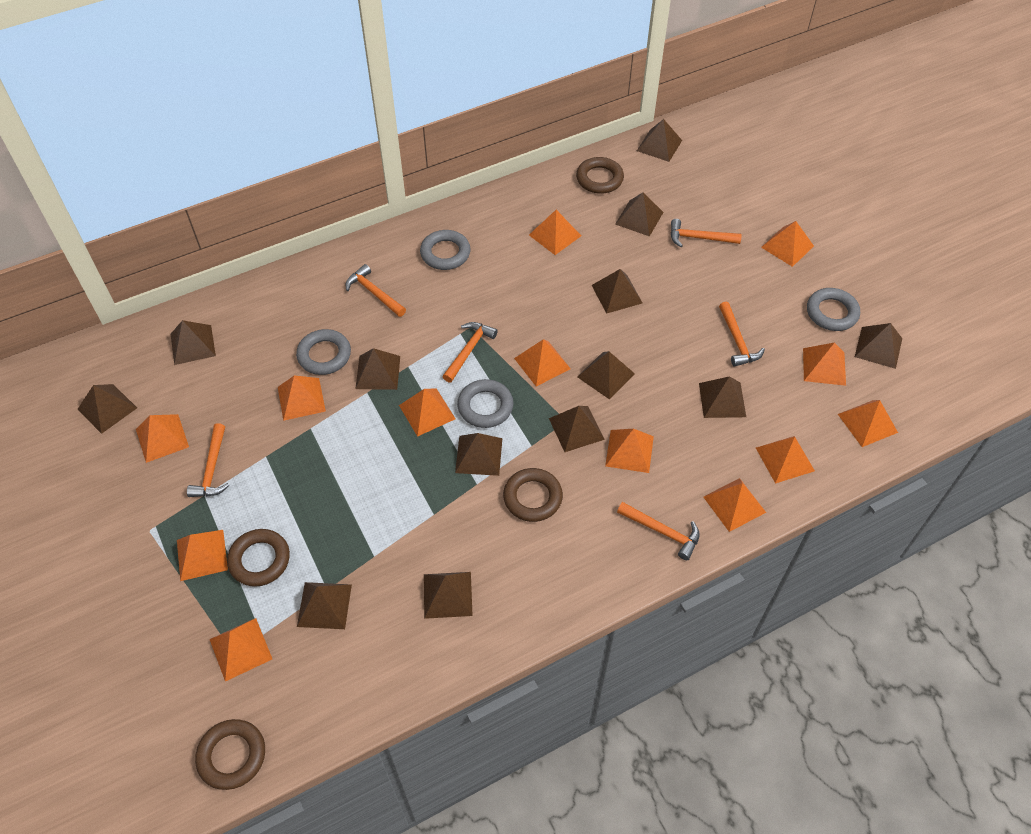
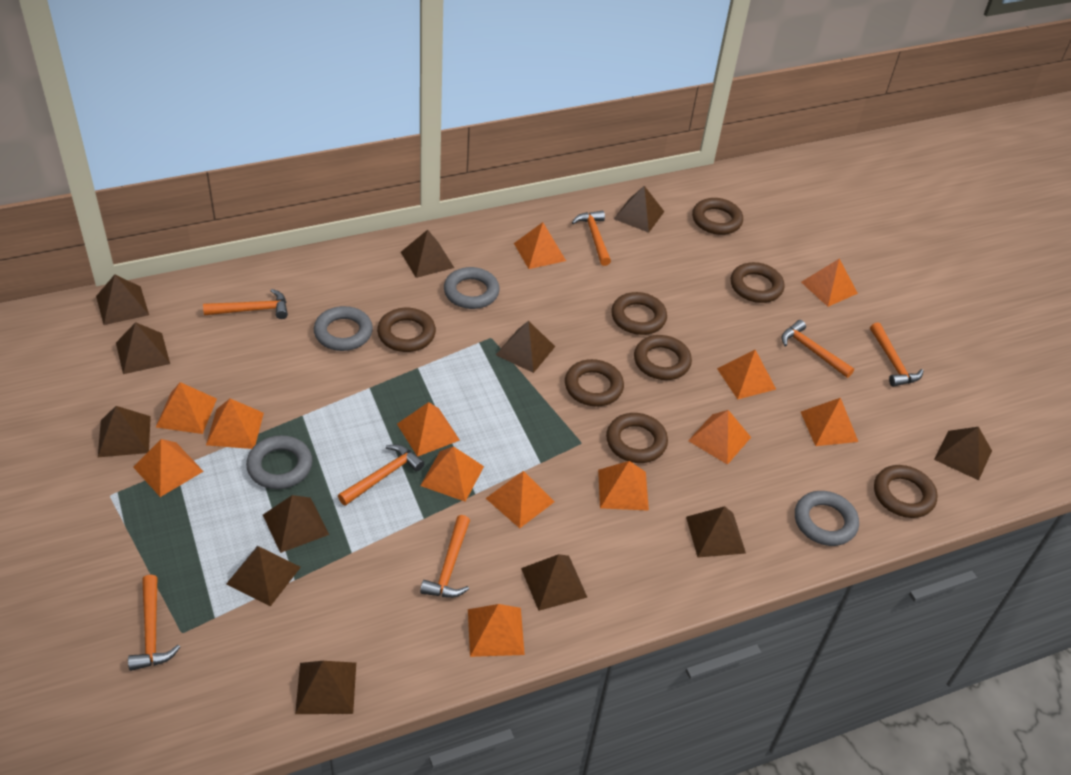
brown pyramid: [77,384,137,434] [171,320,216,365] [297,582,352,629] [355,348,400,390] [424,572,473,619] [455,433,502,476] [549,406,605,452] [577,351,635,400] [592,269,642,314] [615,192,663,237] [637,119,682,162] [699,376,746,418] [855,323,902,369] = 13 -> [96,274,149,325] [98,406,151,457] [116,322,170,374] [226,546,301,606] [263,495,329,553] [295,661,356,714] [401,230,454,278] [496,321,555,373] [521,554,588,611] [614,186,664,233] [686,506,746,558] [934,427,992,480] = 12
brown ring: [195,719,265,790] [227,529,290,587] [503,468,563,522] [576,157,624,194] = 4 -> [377,308,436,352] [565,359,624,407] [606,413,668,463] [611,292,667,335] [634,335,692,380] [692,198,743,235] [731,262,785,303] [874,465,938,518] = 8
orange hammer: [187,423,229,497] [346,264,406,317] [442,322,498,382] [617,502,700,560] [671,219,742,247] [719,301,765,367] = 6 -> [128,575,180,671] [203,289,288,319] [338,444,425,506] [420,515,470,598] [572,211,611,266] [782,320,854,378] [870,322,923,387] = 7

